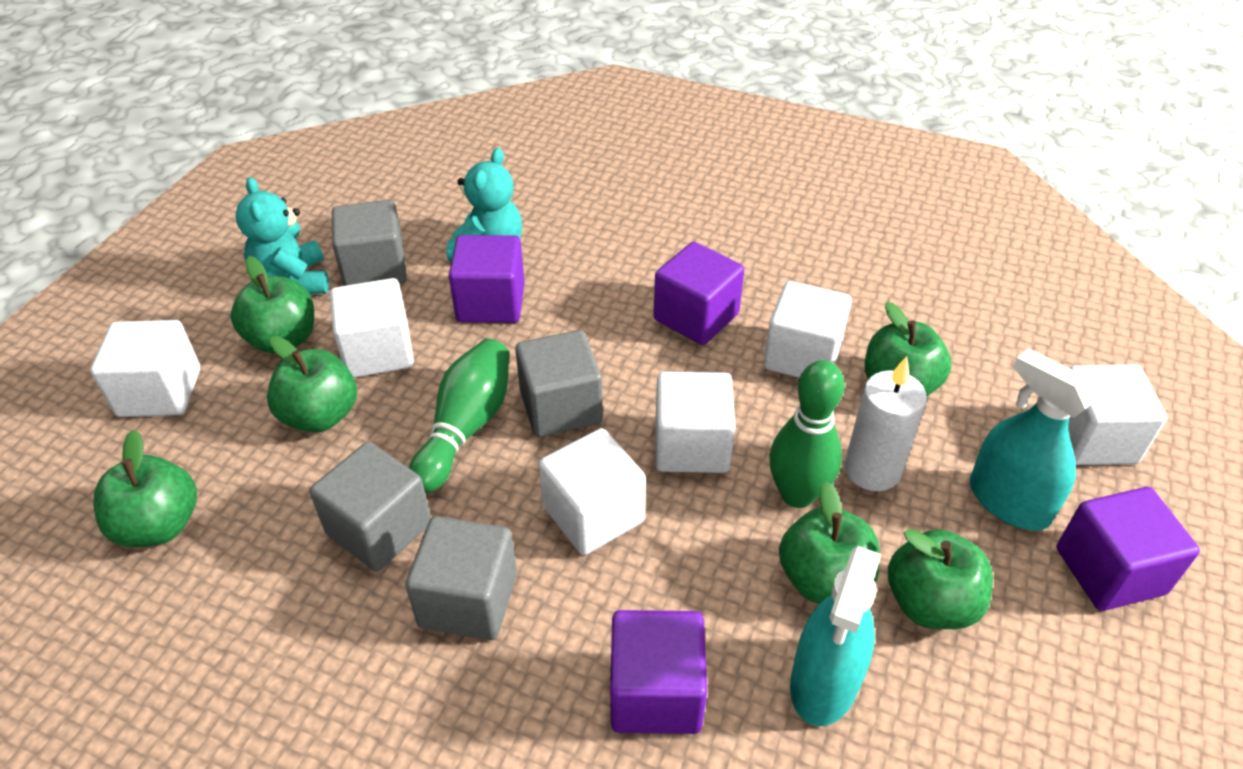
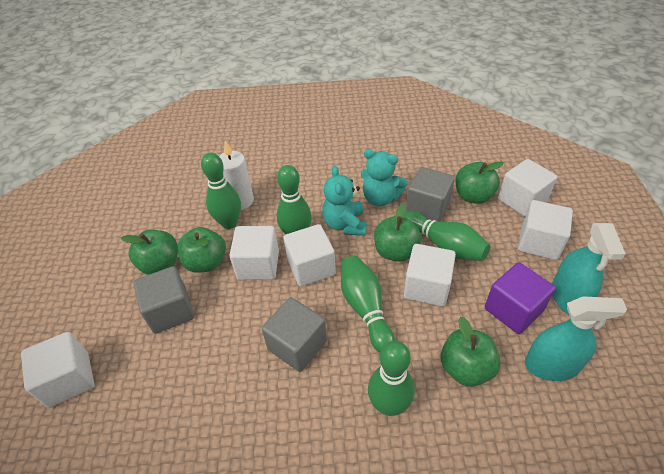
green apple: [93,430,197,547] [231,256,314,354] [267,336,357,432] [779,481,880,604] [865,302,952,396] [888,529,993,629] = 6 -> [121,230,178,275] [177,227,226,273] [374,203,421,262] [440,317,501,387] [455,161,504,204] = 5
green bowling pin: [409,339,509,493] [769,360,845,508] = 2 -> [201,153,241,229] [277,165,312,235] [341,256,395,353] [368,341,415,416] [405,211,490,261] = 5
grey cube: [310,442,431,571] [332,200,407,286] [405,516,517,640] [515,330,603,437] = 4 -> [133,266,194,334] [262,297,327,372] [406,167,455,221] = 3
purple cube: [449,235,525,323] [610,610,707,734] [654,242,744,345] [1057,487,1200,611] = 4 -> [485,262,556,334] = 1

